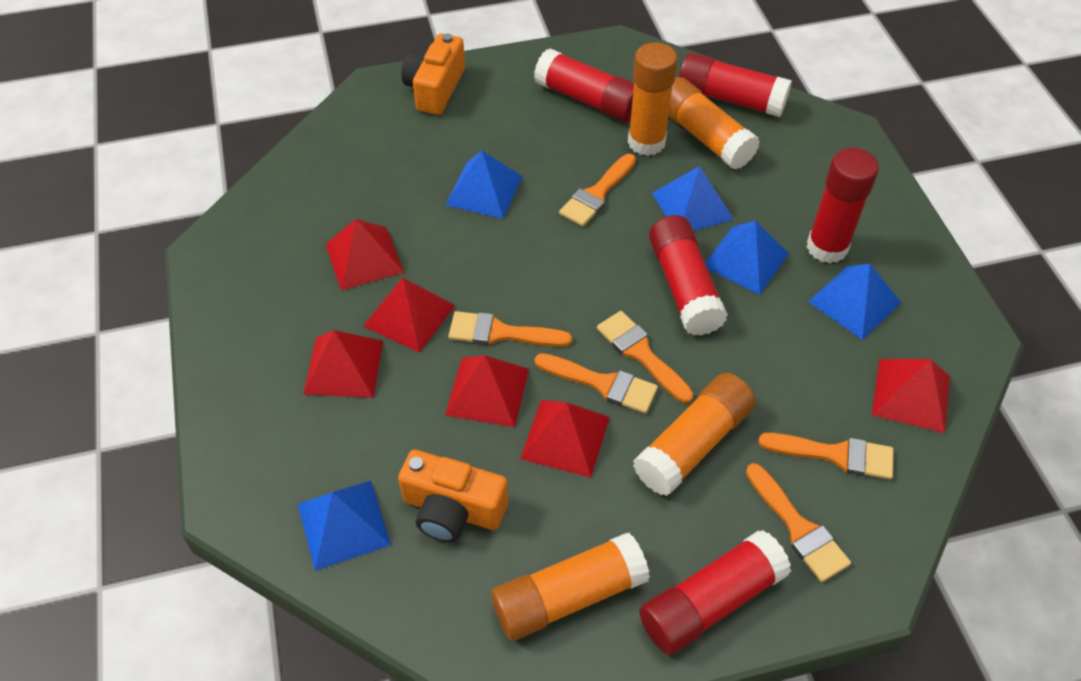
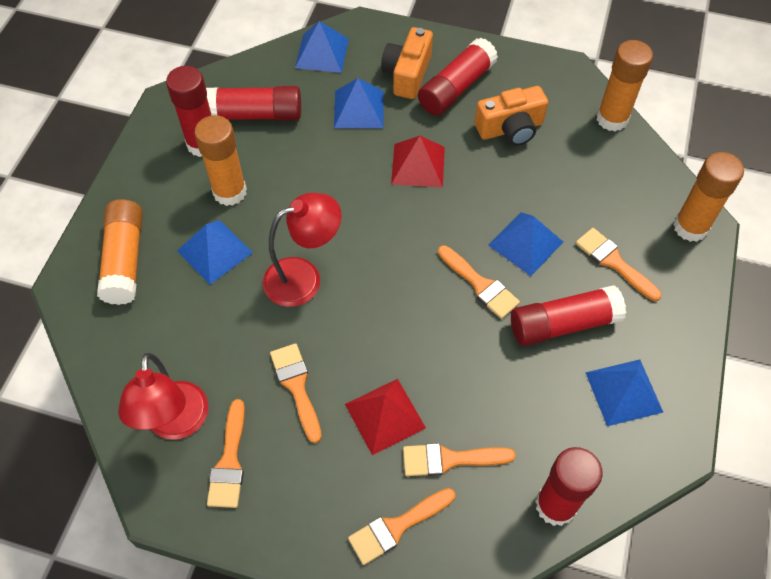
red lamp: none = 0 -> [118,353,208,440] [263,193,342,307] = 2
red pyramid: [303,330,383,398] [326,219,404,291] [363,278,455,353] [445,355,529,427] [520,400,610,478] [872,359,950,433] = 6 -> [345,379,426,455] [391,136,445,188] = 2

